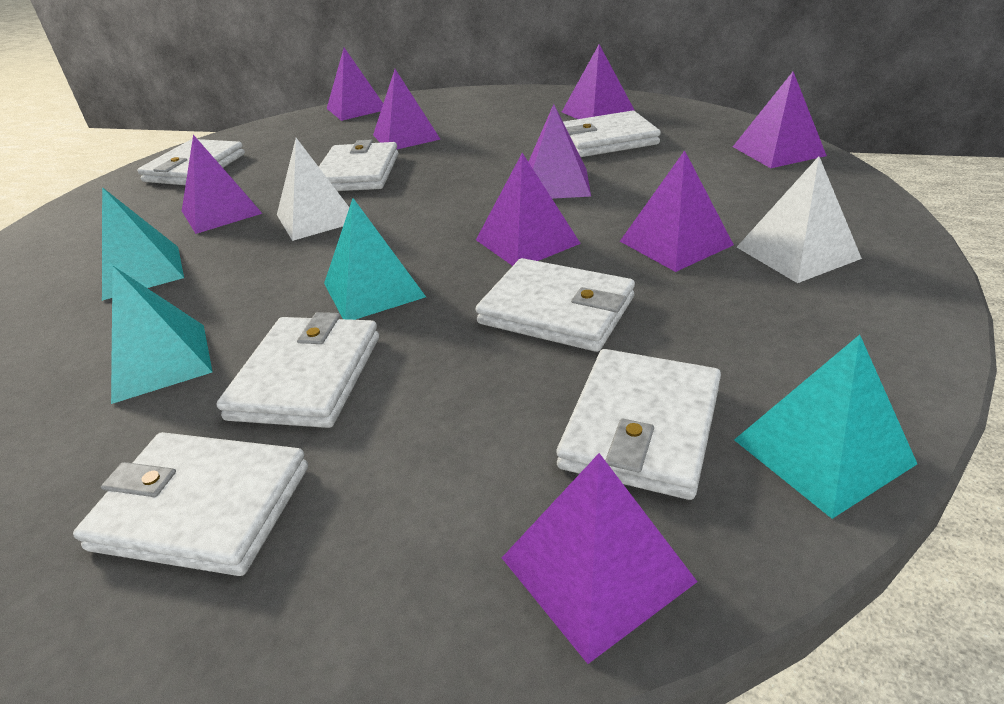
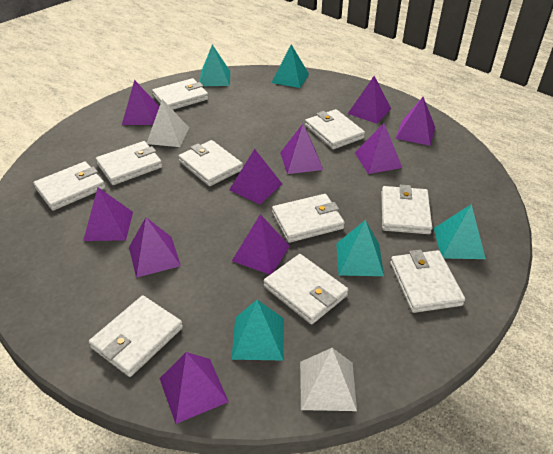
purple pyramid: [182,135,263,234] [327,48,383,121] [373,69,440,150] [476,153,581,266] [502,453,697,664] [529,104,591,199] [562,44,635,119] [620,150,734,272] [733,72,827,168] = 9 -> [83,187,133,241] [122,80,160,125] [129,217,181,278] [159,352,229,424] [229,149,282,204] [232,214,290,275] [280,124,323,174] [348,76,391,124] [355,123,402,174] [395,97,435,146] = 10
turquoise pyramid: [102,187,184,301] [111,266,212,404] [324,198,426,320] [734,335,917,519] = 4 -> [200,44,230,86] [231,300,284,360] [272,45,309,88] [336,220,384,276] [434,204,486,259] = 5
white wallet: [73,432,308,576] [137,139,245,185] [216,312,379,428] [319,139,398,191] [476,258,635,352] [556,349,721,500] [563,111,661,157] = 7 -> [33,162,105,211] [89,296,183,377] [96,141,162,185] [152,78,208,110] [178,140,243,186] [263,254,348,324] [272,194,345,243] [305,109,365,149] [381,185,432,234] [390,250,465,313] = 10

